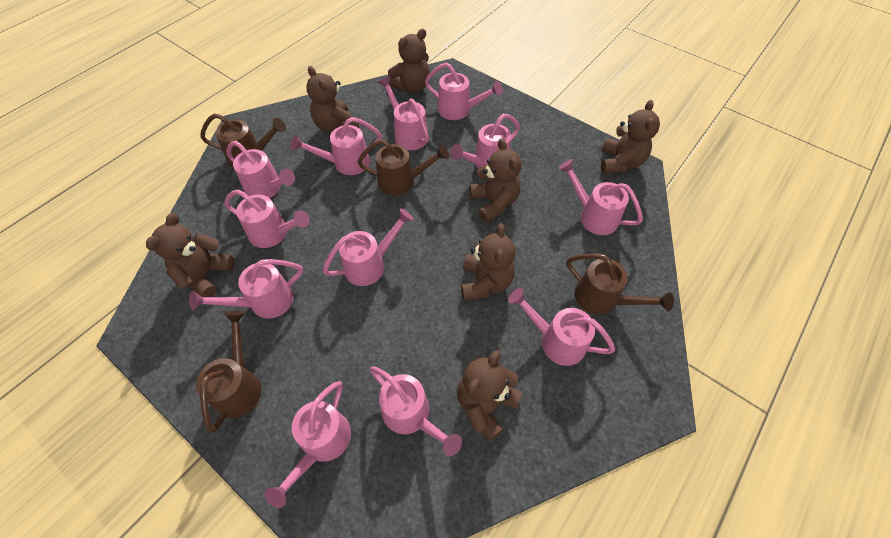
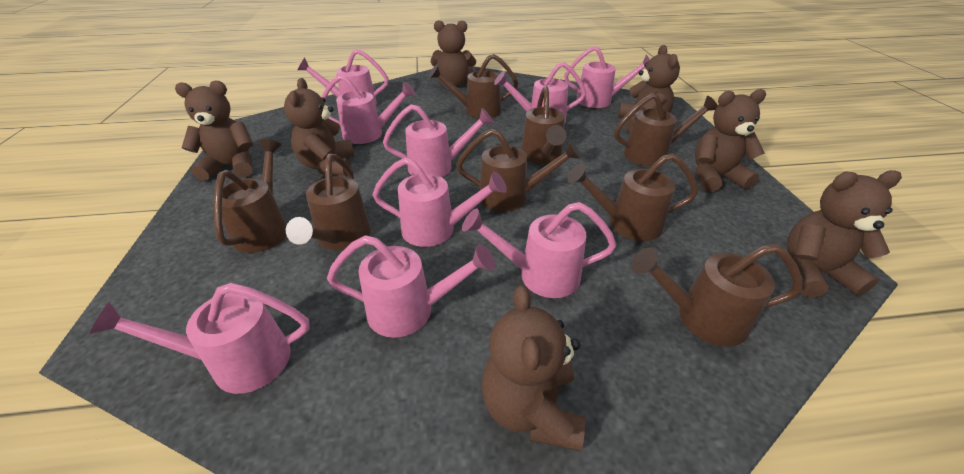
brown watering can: [196,311,262,432] [201,113,286,168] [357,139,449,196] [566,253,674,314] = 4 -> [213,139,287,253] [286,154,371,250] [429,54,518,118] [456,129,582,211] [521,86,566,164] [567,153,698,241] [614,93,718,166] [631,244,802,346] = 8
pink watering can: [189,259,303,319] [225,190,310,248] [227,141,295,198] [265,381,351,508] [291,117,382,175] [323,209,414,286] [370,366,462,456] [378,76,429,150] [425,63,503,120] [450,114,520,169] [508,288,615,366] [558,159,643,235] = 12 -> [89,283,310,394] [297,49,389,105] [321,75,416,144] [327,235,495,338] [372,158,507,247] [383,104,494,177] [462,202,617,298] [494,62,586,124] [564,46,650,108] = 9

